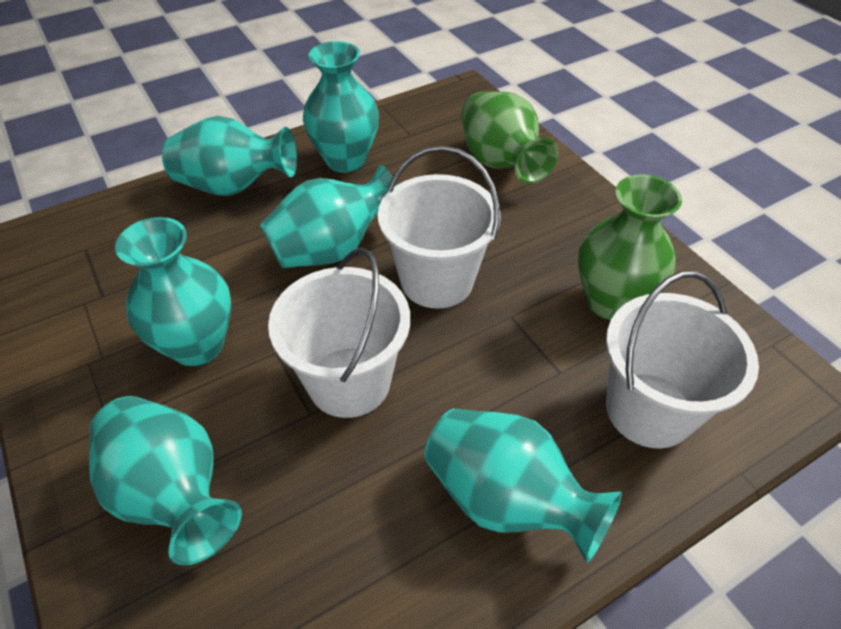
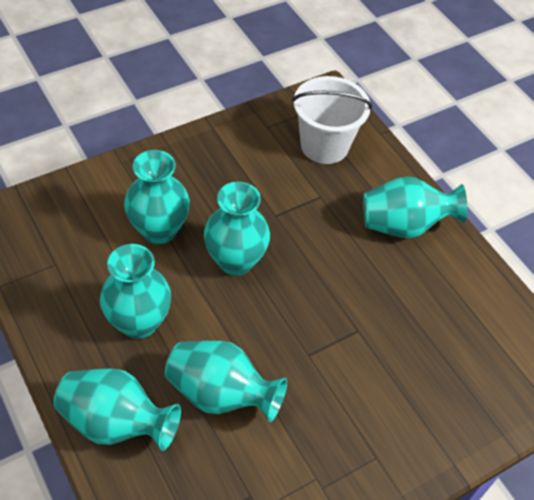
green vase: [461,92,559,184] [578,174,682,320] = 2 -> none = 0
white bucket: [268,248,410,418] [378,146,500,309] [606,271,759,449] = 3 -> [292,76,372,164] = 1

